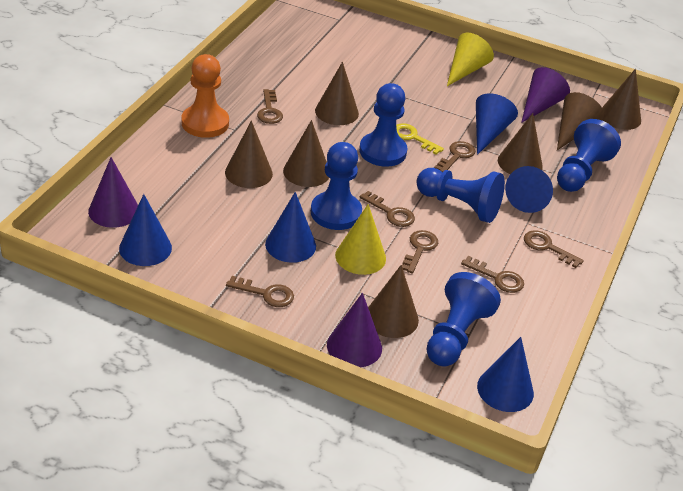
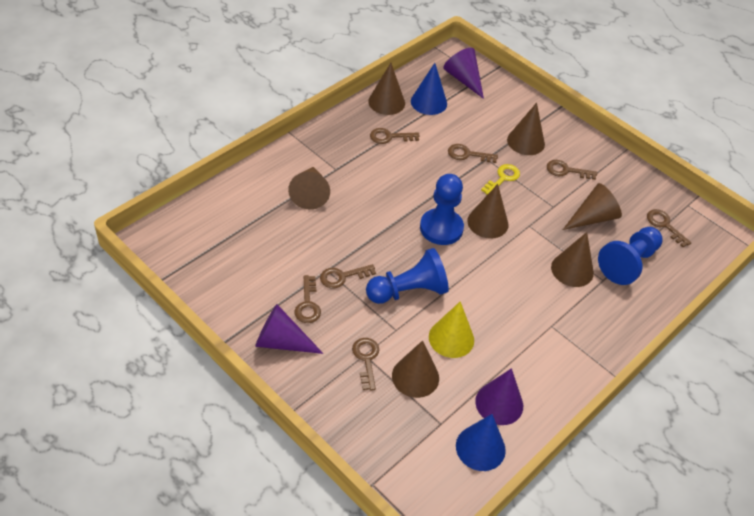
blue cone: [119,194,172,266] [265,192,316,263] [476,93,518,155] [477,337,534,412] [505,166,553,213] = 5 -> [411,63,447,115] [456,414,506,471] = 2
blue pawn: [311,142,362,230] [359,83,407,167] [417,168,505,223] [426,272,501,367] [557,119,621,192] = 5 -> [366,248,449,304] [420,174,464,245] [598,227,663,285] = 3
orange pawn: [182,54,229,138] = 1 -> none = 0
yellow cone: [335,204,386,275] [447,33,494,86] = 2 -> [429,301,474,358] = 1

